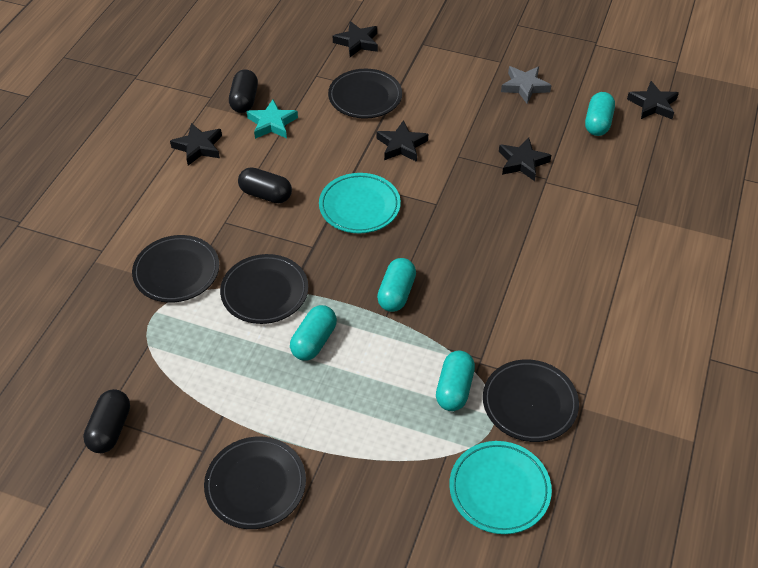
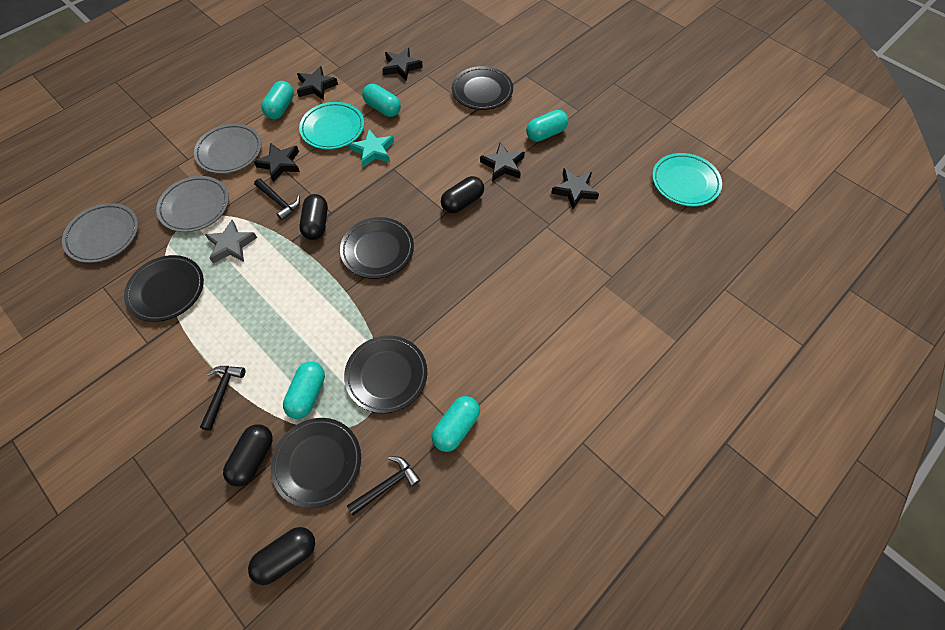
black capsule: [83,389,130,453] [229,69,258,113] [238,167,292,203] = 3 -> [223,424,273,487] [248,527,315,585] [299,194,328,240] [441,176,484,213] = 4
black hammer: none = 0 -> [200,366,245,431] [254,178,300,221] [347,456,420,515] = 3
grey plate: none = 0 -> [62,203,138,263] [156,176,229,232] [194,124,262,174] = 3
turquoise capsule: [290,305,337,361] [377,258,416,312] [436,351,475,411] [585,92,615,136] = 4 -> [261,81,294,119] [283,362,325,419] [362,84,401,117] [432,396,480,452] [526,110,568,142] = 5

